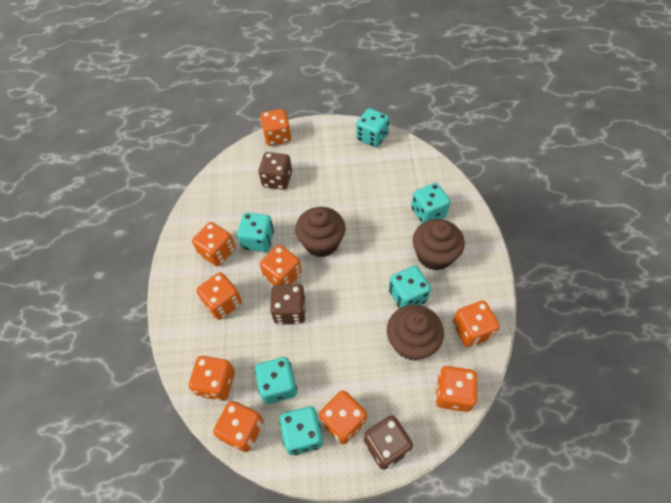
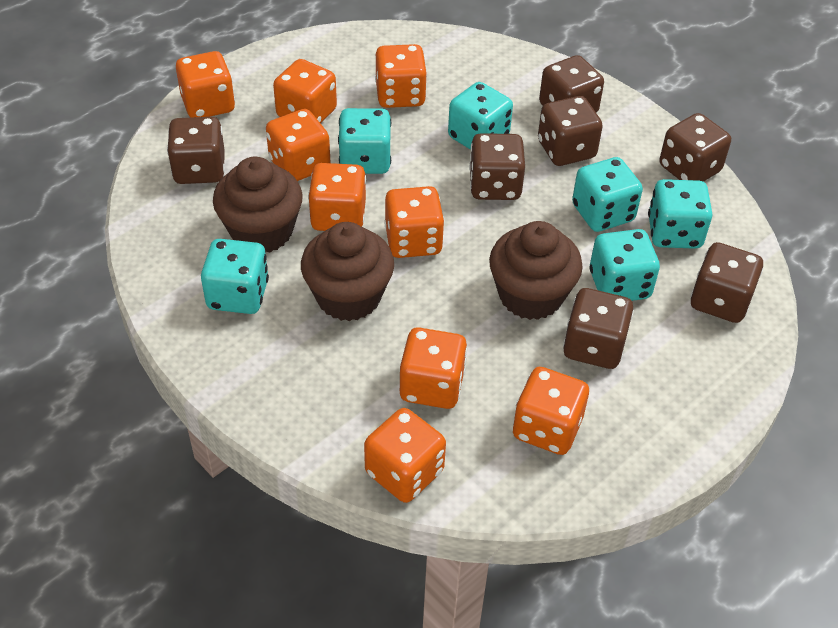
brown dice: [258,152,292,190] [270,284,306,324] [364,415,413,470] = 3 -> [167,117,225,184] [469,133,525,200] [538,96,603,166] [539,55,604,113] [563,288,634,369] [659,113,731,182] [691,242,763,323] = 7

